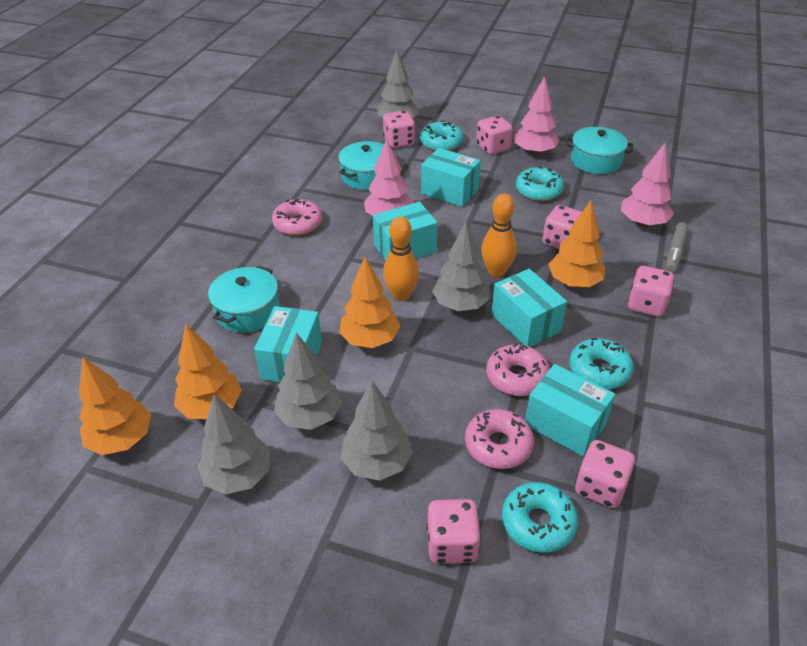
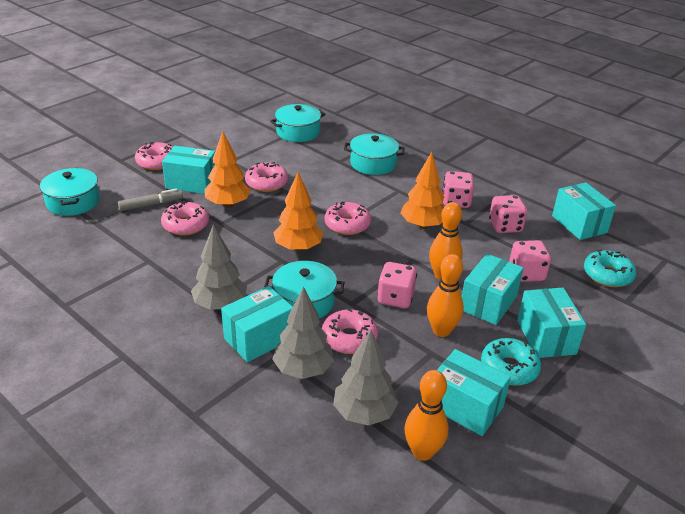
grey tree: [198,394,270,495] [274,333,342,430] [341,381,413,481] [377,50,419,118] [432,222,490,311] = 5 -> [191,225,247,310] [272,287,334,379] [333,330,398,426] = 3
orange bowling pin: [383,217,419,301] [481,194,517,277] = 2 -> [404,370,448,461] [427,254,464,337] [429,202,463,280] = 3
orange tree: [79,357,151,455] [174,324,242,419] [339,257,400,348] [548,200,605,287] = 4 -> [205,132,251,208] [273,172,323,252] [400,152,444,229] = 3
pink dice: [383,111,415,148] [427,499,481,564] [476,116,513,155] [542,205,582,249] [575,440,635,508] [628,266,674,317] = 6 -> [377,262,417,308] [442,171,474,208] [489,195,527,233] [509,240,551,282] = 4
pink donut: [272,199,322,236] [465,409,534,469] [486,343,550,396] = 3 -> [135,142,173,170] [161,201,209,236] [245,162,288,192] [322,308,378,354] [325,202,371,235] = 5
pink tree: [364,139,414,216] [514,76,559,155] [621,143,674,227] = 3 -> none = 0
turquoise box: [254,306,322,382] [373,202,438,261] [421,148,481,207] [491,269,567,347] [525,364,615,457] = 5 -> [162,146,215,194] [221,286,293,363] [437,349,511,436] [462,254,524,325] [517,288,586,358] [552,183,616,240] = 6
turquoise donut: [420,121,463,151] [502,482,578,553] [516,166,564,201] [569,338,634,389] = 4 -> [481,338,541,386] [584,250,636,287] = 2
turquoise pot: [208,266,280,333] [338,141,392,190] [566,127,633,174] = 3 -> [40,168,100,216] [264,261,344,318] [270,104,326,142] [344,133,404,175] = 4

